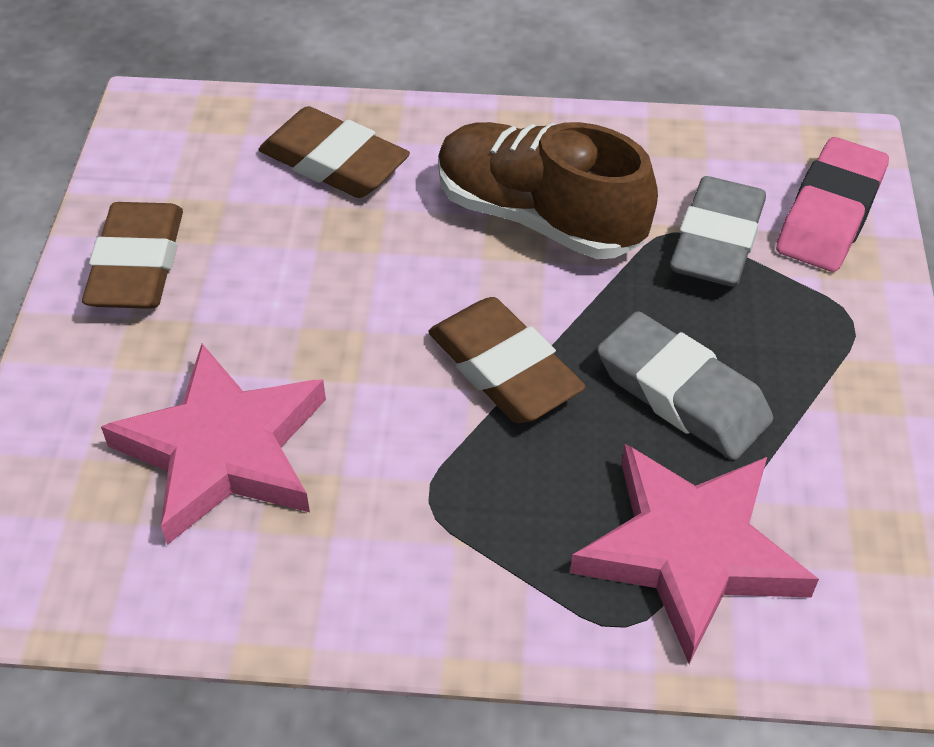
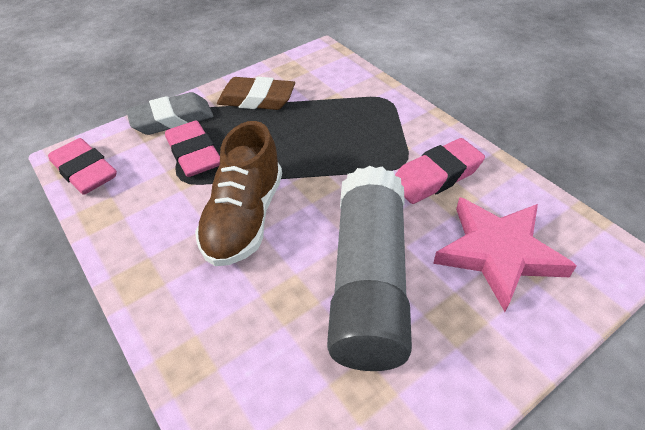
brown eraser: [82,202,183,309] [259,106,410,198] [428,297,585,423] = 3 -> [217,77,295,110] = 1
grey eraser: [597,311,773,460] [670,176,766,286] = 2 -> [126,92,213,135] = 1
grey glue stick: none = 0 -> [327,166,412,371] = 1
pink eraser: [776,137,889,272] = 1 -> [48,138,117,195] [165,121,220,177] [395,138,485,204] = 3
pink star: [101,344,326,545] [570,444,819,664] = 2 -> [433,197,577,312] = 1

